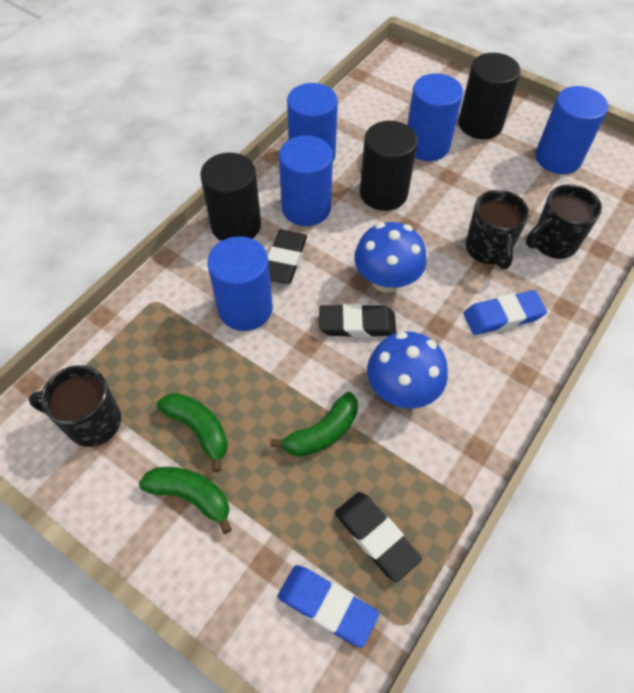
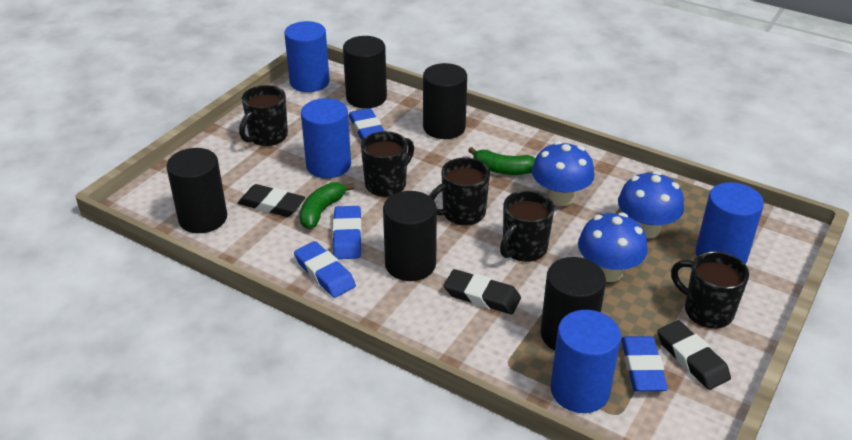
black cylinder: [200,153,261,241] [360,121,418,211] [458,53,521,139] = 3 -> [166,148,227,233] [343,36,387,109] [383,191,437,281] [423,63,467,139] [541,257,606,351] = 5
black mug: [28,365,121,447] [466,190,529,269] [526,184,602,259] = 3 -> [239,85,288,146] [361,131,414,197] [429,157,490,226] [500,190,554,262] [671,251,749,329] = 5
blue cylinder: [207,236,273,331] [279,135,333,226] [287,83,338,161] [407,73,463,161] [535,86,608,174] = 5 -> [284,21,330,92] [301,98,351,178] [550,310,621,413] [696,182,764,264] = 4
blue eraser: [277,565,379,648] [463,290,547,335] = 2 -> [294,241,356,298] [333,206,362,259] [349,108,384,140] [621,336,668,391] = 4
blue mushroom: [354,222,426,293] [367,332,448,408] = 2 -> [532,141,595,206] [578,212,648,282] [618,171,684,238] = 3
green banana: [139,467,232,534] [157,393,228,472] [270,392,358,457] = 3 -> [300,182,354,229] [468,147,536,175] = 2

